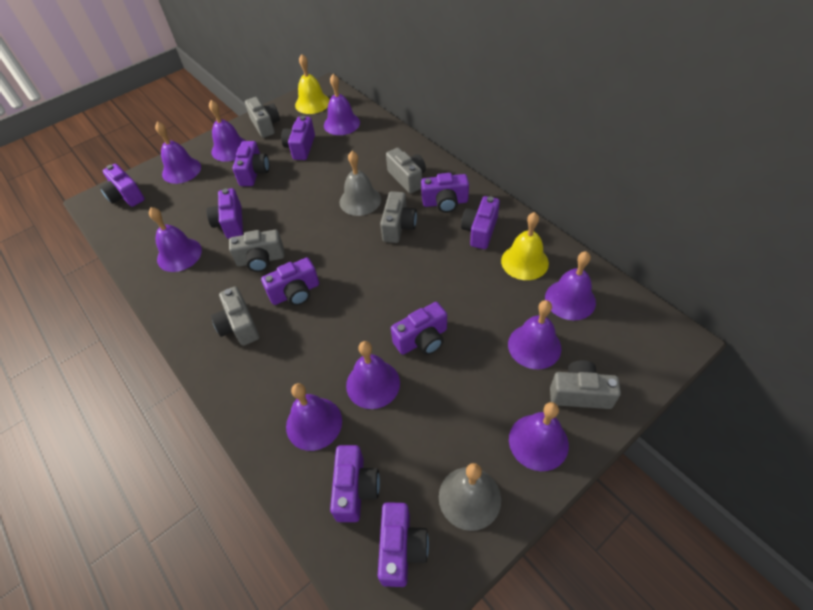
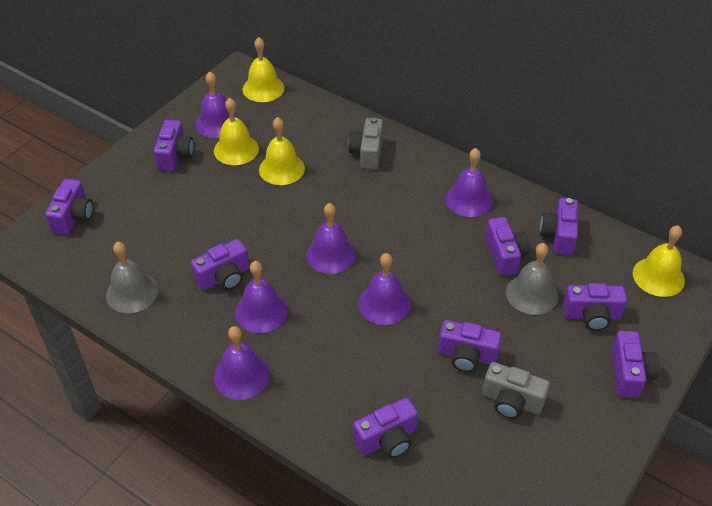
grey camera: [211,286,259,346] [229,230,284,272] [245,97,280,138] [380,191,417,243] [386,148,426,194] [550,360,621,409] = 6 -> [348,118,383,170] [482,362,550,419] = 2
purple bell: [149,207,202,272] [155,122,201,184] [209,100,246,162] [286,383,342,451] [324,74,360,135] [346,341,400,409] [508,300,561,369] [509,402,569,471] [545,251,596,320] = 9 -> [195,72,239,138] [214,326,270,400] [235,261,288,333] [306,203,356,274] [358,253,411,325] [445,148,493,217] = 6
purple camera: [100,164,145,207] [206,188,243,239] [233,141,269,186] [261,258,319,306] [281,116,315,160] [330,445,380,522] [378,502,429,587] [391,302,447,355] [421,173,469,213] [461,196,500,249] = 10 -> [45,179,93,235] [154,120,194,171] [191,239,249,291] [353,398,418,458] [438,320,502,372] [485,217,530,276] [540,198,578,256] [563,283,627,331] [611,331,659,398] = 9
yellow bell: [295,54,330,114] [501,212,549,280] = 2 -> [214,98,259,165] [243,37,285,102] [259,117,305,185] [633,225,685,297] = 4

